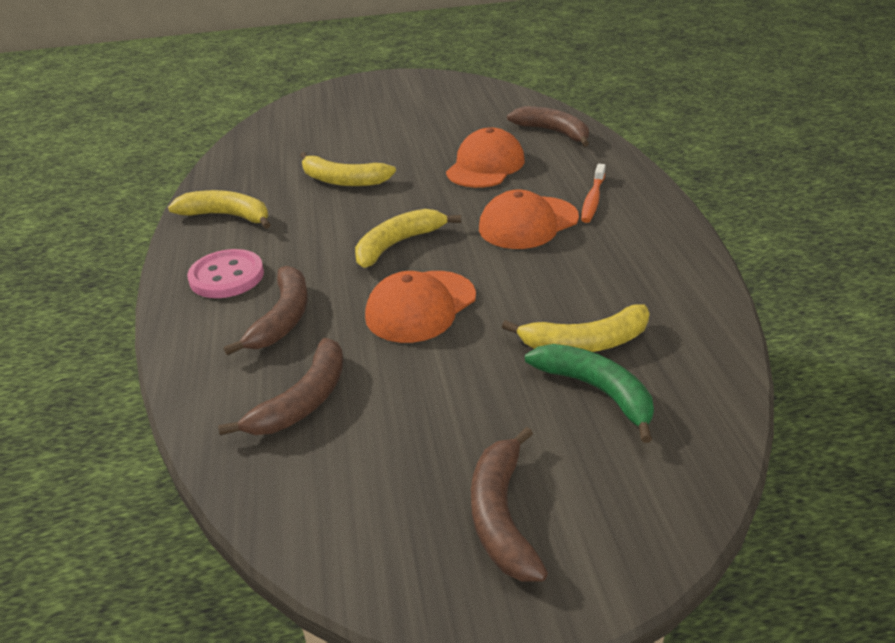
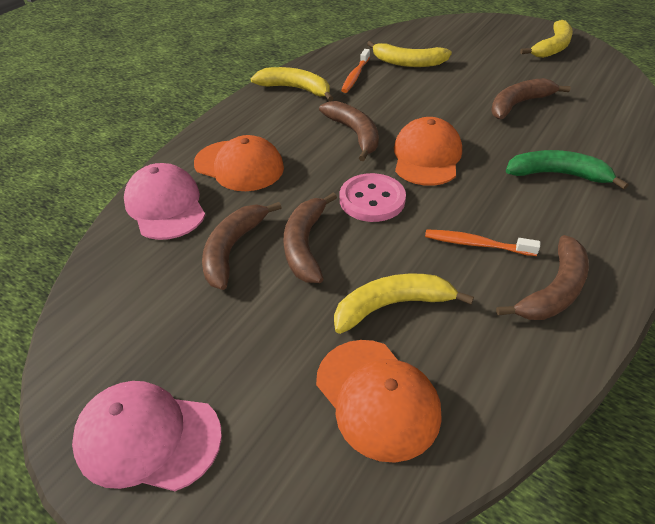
brown banana: [218,338,343,435] [224,266,308,356] [471,427,548,581] [507,106,589,147] = 4 -> [202,202,282,290] [284,192,337,283] [319,101,379,161] [491,78,571,119] [496,235,589,320] = 5
orange toothbrush: [581,164,605,223] = 1 -> [341,49,370,93] [425,229,540,256] = 2
pink cap: none = 0 -> [72,381,222,491] [124,163,205,240] = 2

